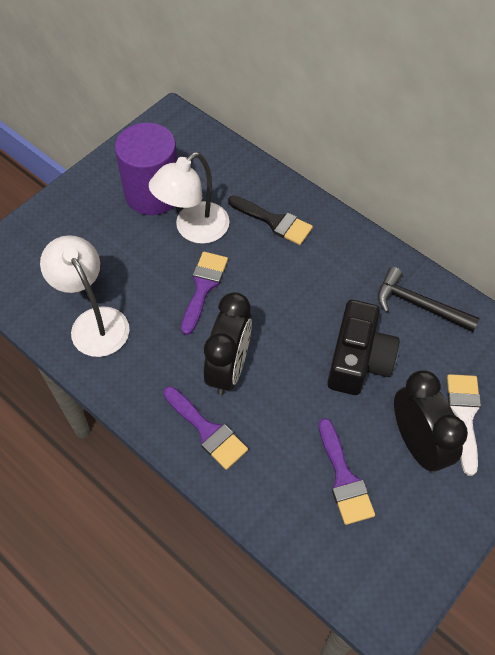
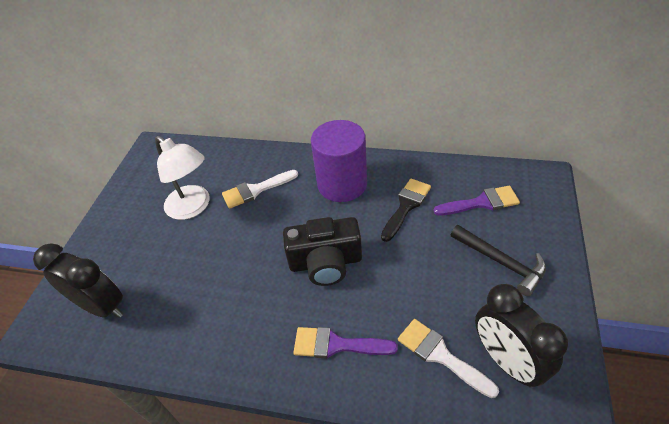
purple brush: [163,386,248,470] [181,252,228,335] [319,418,375,525] = 3 -> [293,327,398,359] [434,186,520,215] = 2
white brush: [447,374,481,476] = 1 -> [222,170,298,209] [398,319,499,398] = 2
white lamp: [40,235,130,357] [149,152,229,244] = 2 -> [155,136,210,220] = 1

